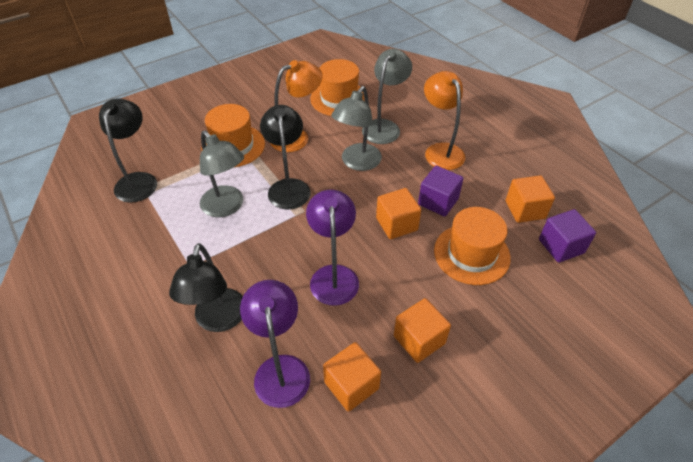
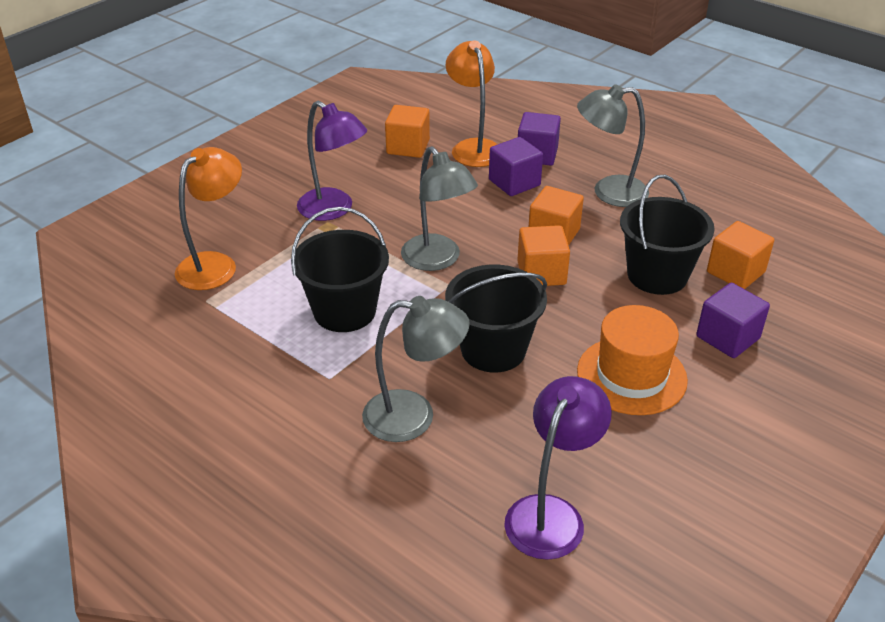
black bucket: none = 0 -> [291,207,389,332] [445,265,547,372] [620,175,715,295] = 3
black lamp: [99,98,157,203] [169,243,243,332] [260,105,311,209] = 3 -> none = 0
orange hat: [201,104,265,168] [310,59,365,116] [434,207,511,285] = 3 -> [577,305,688,415] = 1
purple cube: [418,166,464,217] [539,209,596,263] = 2 -> [489,137,543,196] [518,112,561,166] [696,283,770,358] = 3

